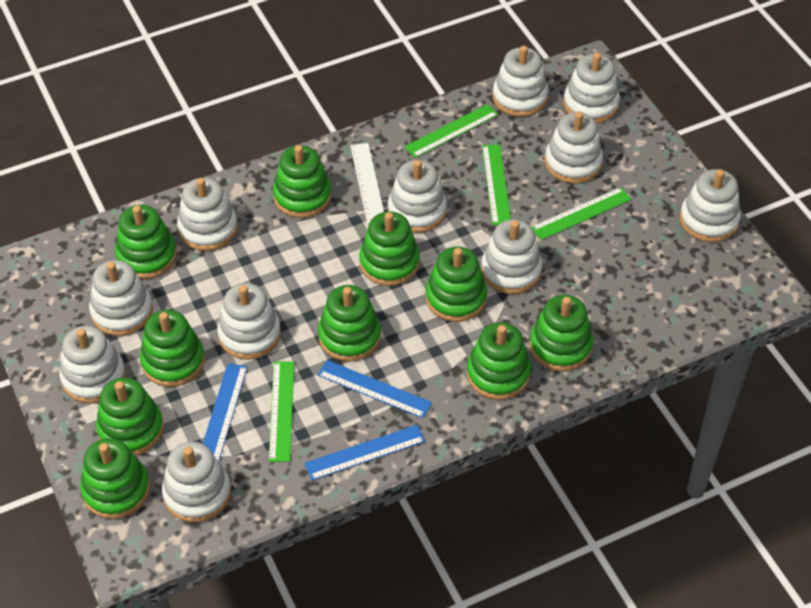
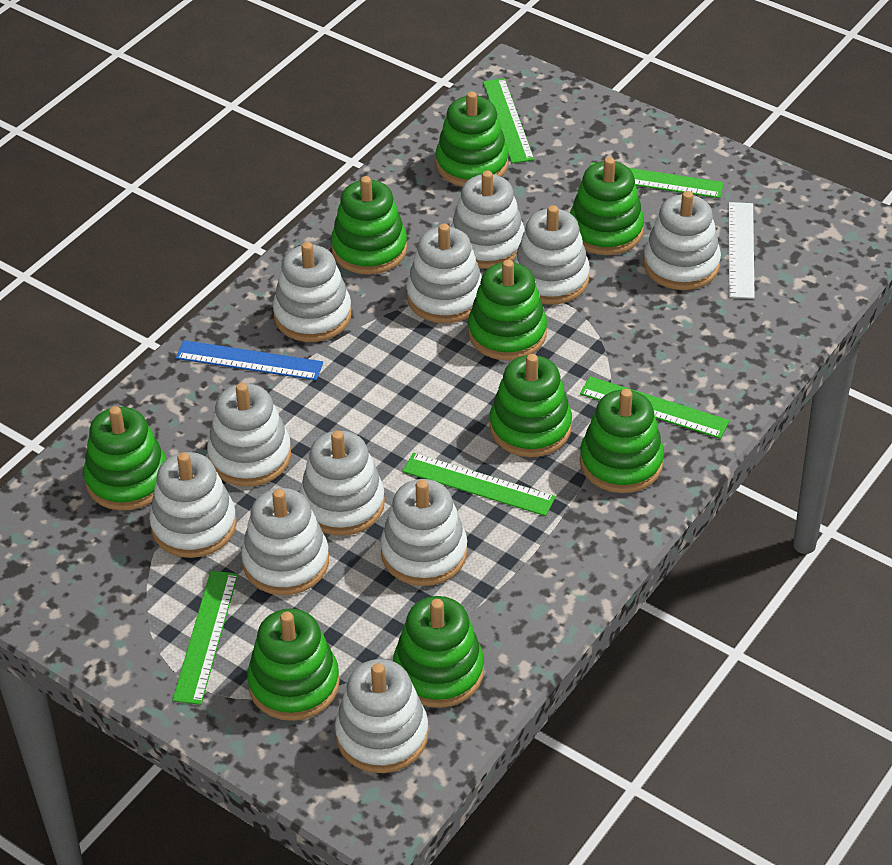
blue ruler: [203,363,248,461] [304,425,425,481] [318,360,432,418] = 3 -> [176,340,323,380] = 1
green ruler: [269,361,294,462] [405,104,499,158] [482,144,511,225] [532,187,632,240] = 4 -> [172,571,238,705] [403,453,556,516] [483,78,534,164] [580,376,730,439] [590,162,724,198] = 5
green stacking toy: [80,438,150,519] [96,378,164,456] [115,205,177,279] [140,310,205,387] [273,145,331,218] [318,285,381,361] [359,211,420,286] [425,247,487,322] [467,322,531,400] [529,295,593,371] = 10 -> [83,406,167,511] [247,609,340,721] [331,176,407,275] [393,596,484,708] [436,91,509,187] [468,260,547,360] [489,354,572,457] [570,157,644,255] [580,389,664,493] = 9

